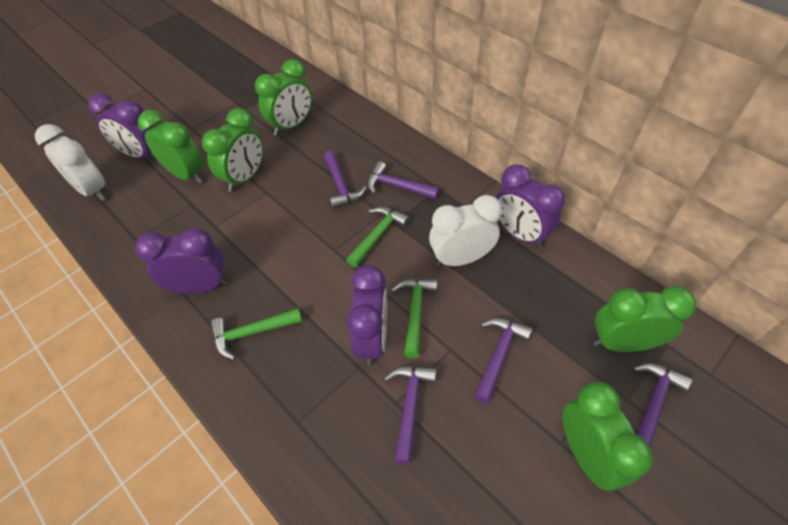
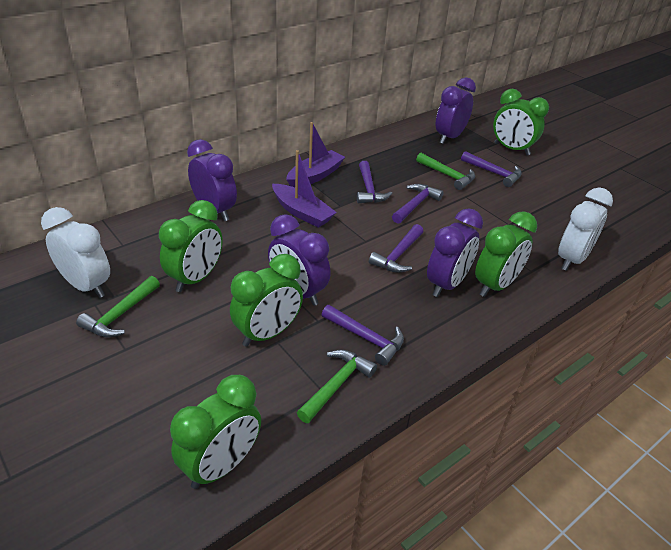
purple boat: none = 0 -> [272,150,337,228] [286,122,345,187] = 2

